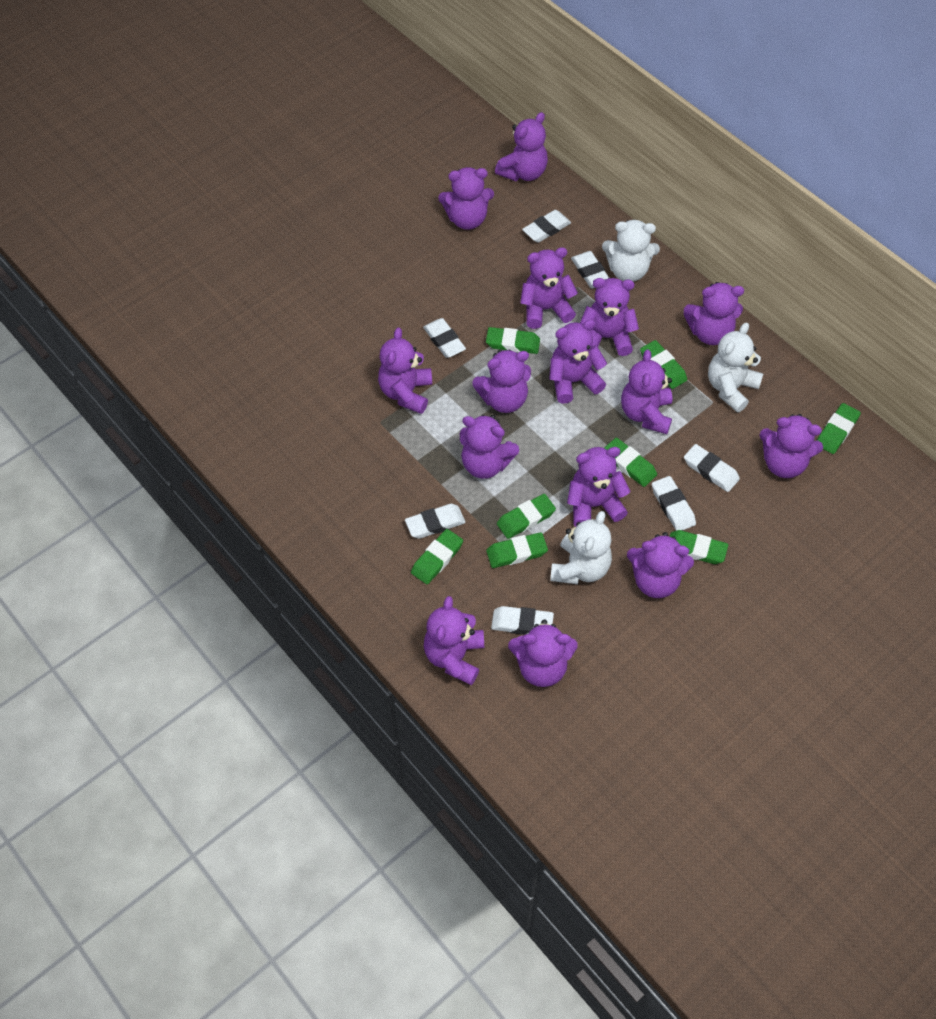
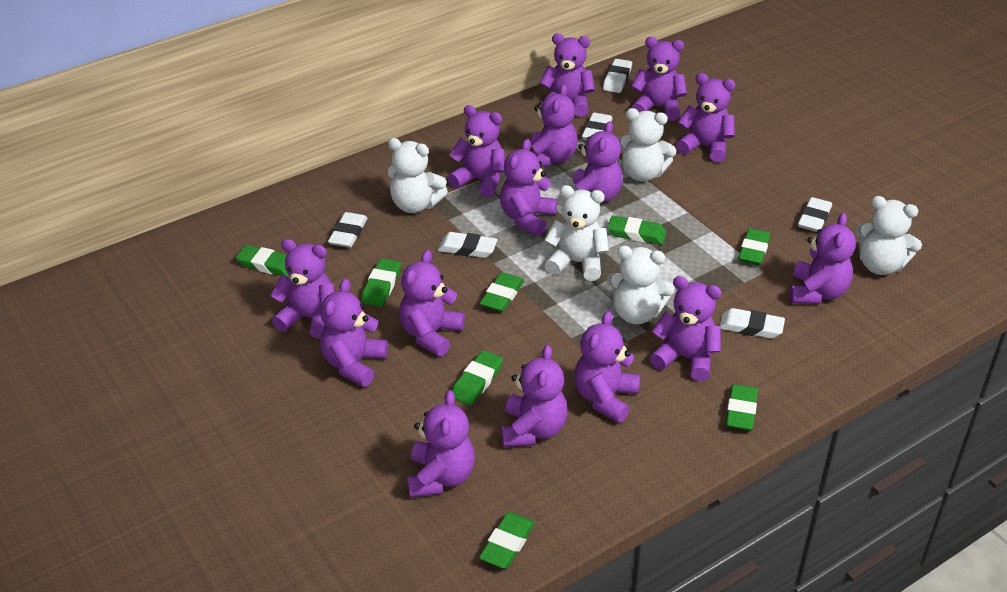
white eraser: [405,504,466,539] [423,318,466,358] [491,606,554,635] [522,210,571,243] [571,251,609,289] [652,476,696,531] [684,444,740,492] = 7 -> [328,212,368,248] [437,232,497,258] [582,113,613,140] [603,59,632,93] [720,308,785,339] [798,197,832,232] = 6
white teddy bear: [550,511,612,584] [602,220,660,282] [708,322,763,413] = 3 -> [388,138,448,213] [544,185,609,281] [606,246,675,324] [619,108,676,182] [855,196,922,275] = 5

